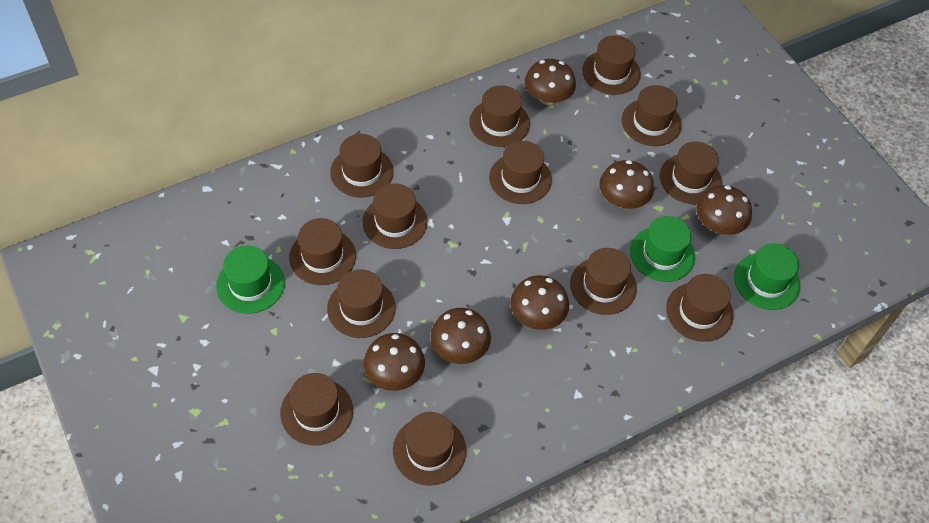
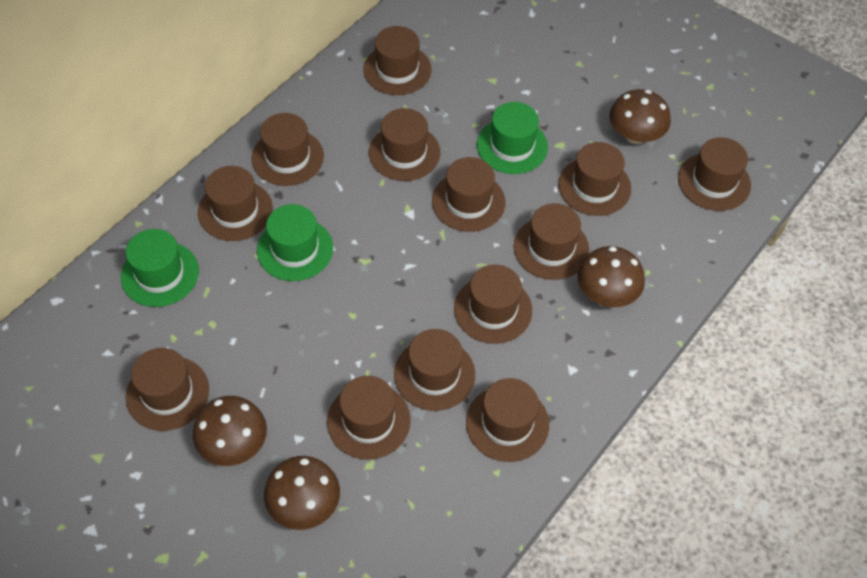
brown mushroom: [364,333,425,391] [431,308,491,364] [510,275,569,330] [525,59,576,105] [599,160,654,209] [696,185,752,235] = 6 -> [193,396,267,466] [264,456,340,530] [578,246,645,307] [609,89,671,144] = 4

